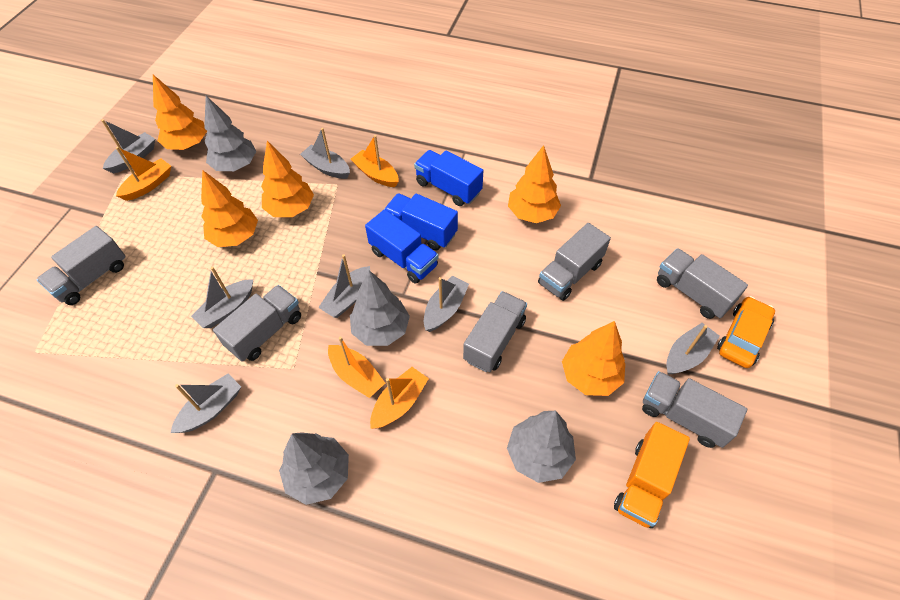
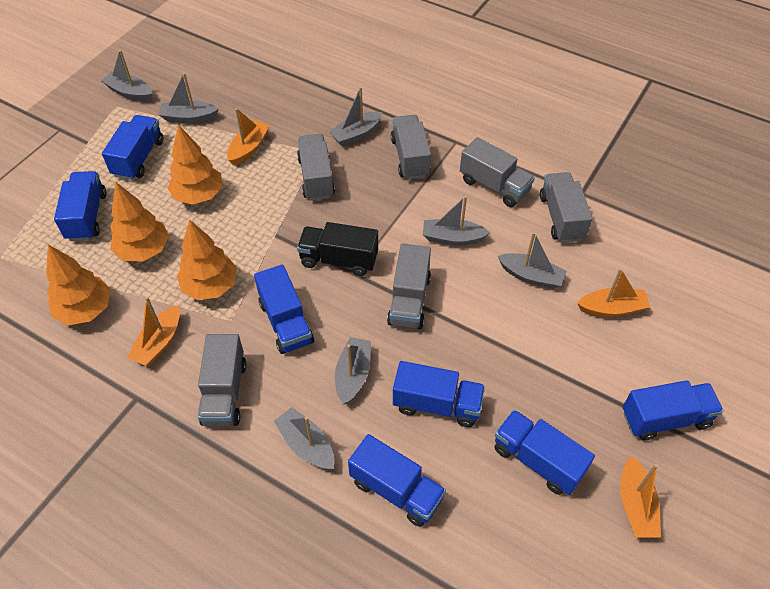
black truck: none = 0 -> [297,222,378,276] = 1
blue truck: [365,209,439,284] [385,193,458,250] [414,150,483,206] = 3 -> [54,171,107,241] [102,115,163,180] [254,264,314,354] [348,434,446,527] [393,361,485,427] [494,410,595,495] [623,380,723,441] = 7
grey tree: [204,96,256,171] [279,432,349,505] [350,271,410,346] [507,411,576,483] = 4 -> none = 0
orange car: [717,296,775,368] = 1 -> none = 0
orange tree: [153,75,207,150] [201,170,258,247] [261,141,314,217] [508,145,561,223] [562,321,625,396] = 5 -> [46,245,111,325] [110,182,169,262] [168,125,223,205] [177,219,237,300] = 4
orange truck: [614,422,690,528] = 1 -> none = 0

